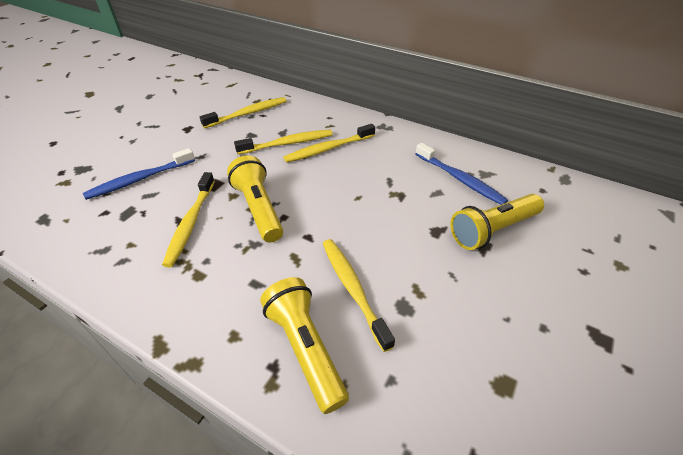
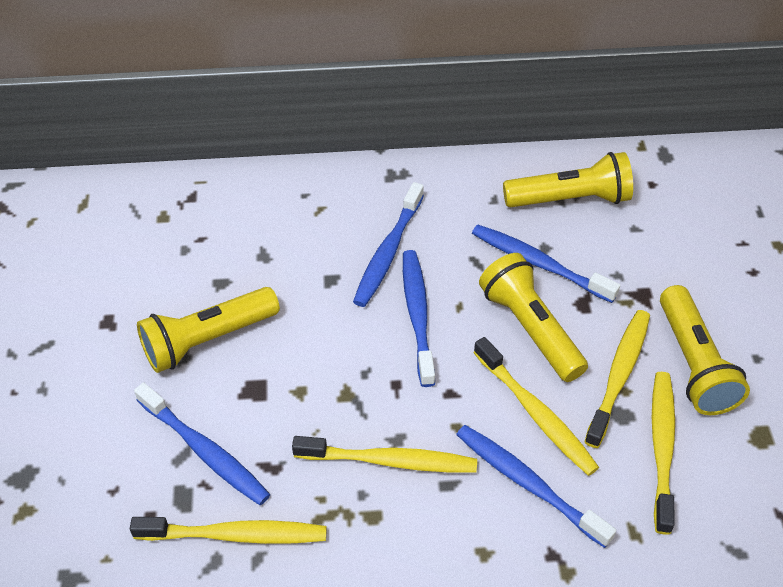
blue toothbrush: [83,148,195,200] [415,143,508,205] = 2 -> [134,382,271,505] [353,182,424,307] [403,250,435,387] [456,425,616,548] [472,225,620,303] = 5
yellow flashlight: [227,155,283,242] [260,277,349,414] [450,194,544,250] = 3 -> [137,287,280,373] [479,253,588,382] [503,152,633,208] [660,285,750,415] = 4

